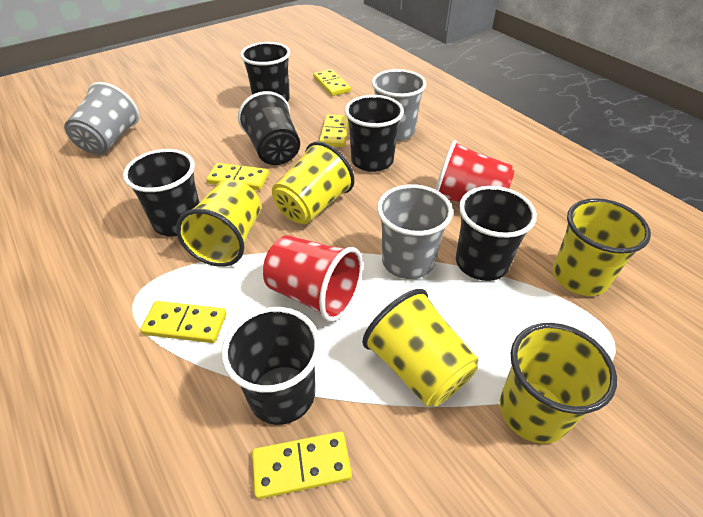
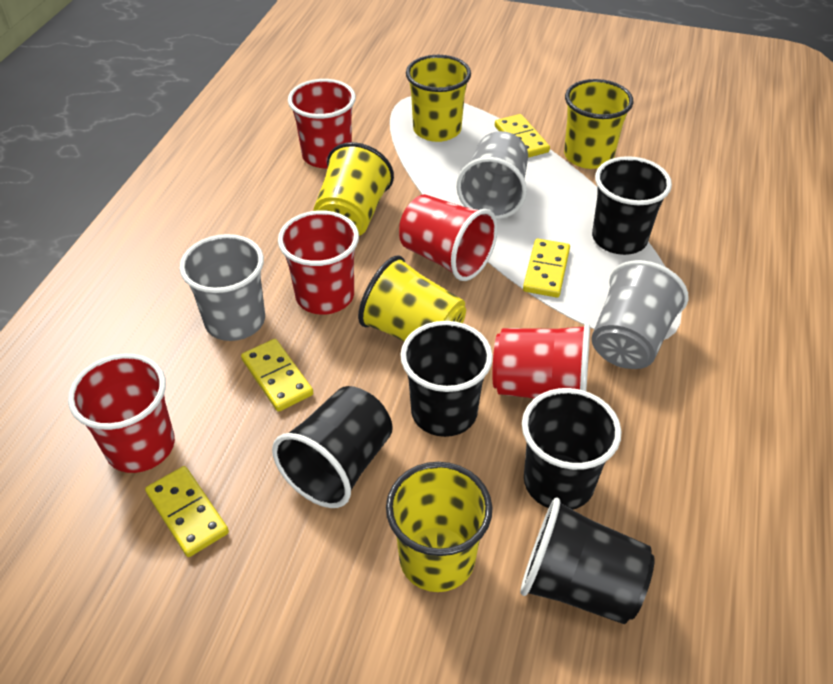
black cup: [123,149,199,236] [221,307,321,425] [238,91,300,165] [240,42,290,102] [345,95,404,172] [456,186,537,281] = 6 -> [272,386,393,508] [400,321,493,437] [520,498,655,624] [522,388,622,510] [592,156,672,255] = 5
red cup: [263,235,363,322] [435,140,514,202] = 2 -> [68,354,175,473] [278,210,359,315] [288,79,356,168] [399,194,498,281] [492,323,590,398] = 5
yellow domino: [140,301,226,343] [206,163,269,190] [252,431,352,499] [313,69,351,96] [319,114,349,147] = 5 -> [145,466,229,557] [241,339,313,412] [495,114,550,158] [523,238,570,298] = 4

